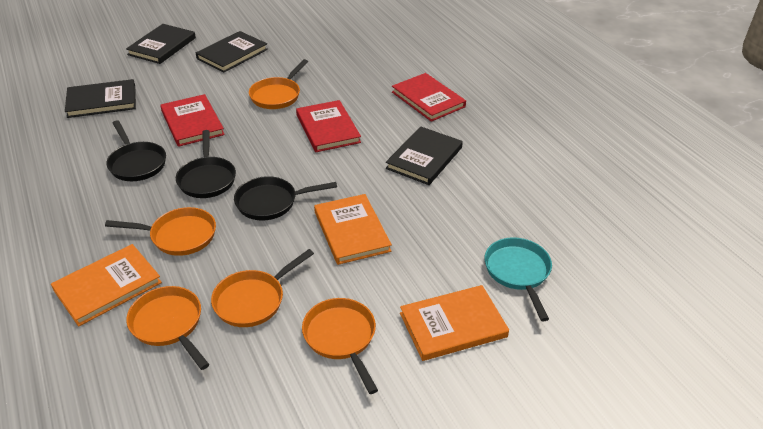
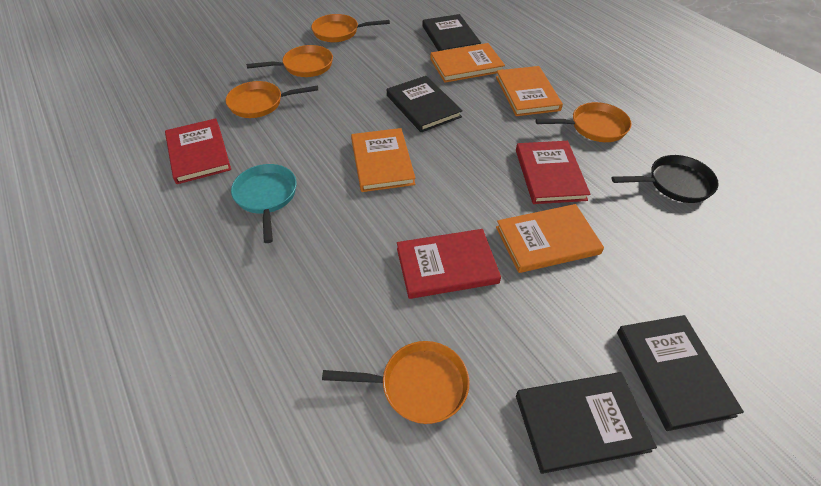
black pan: [107,120,166,181] [176,130,236,198] [234,176,337,221] = 3 -> [611,155,719,203] = 1
orange book: [51,244,162,326] [314,194,392,265] [400,285,509,361] = 3 -> [351,128,416,192] [430,43,505,83] [496,66,563,116] [496,204,604,273] = 4

